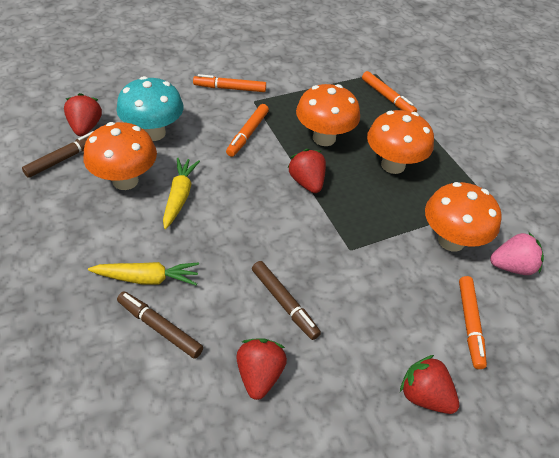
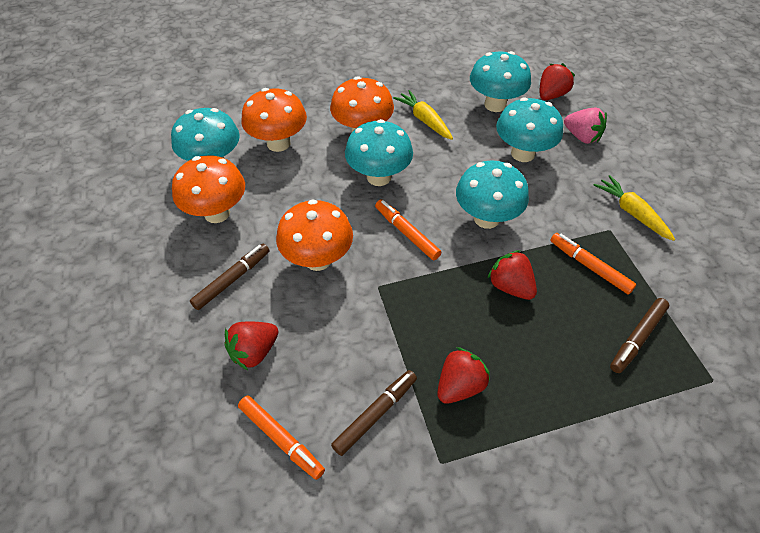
orange marker: [193,74,266,92] [226,104,269,157] [362,71,417,112] [459,276,487,369] = 4 -> [238,396,325,480] [375,199,442,260] [550,233,636,295] = 3
turquoise mushroom: [116,76,183,141] = 1 -> [171,108,240,161] [345,119,413,186] [456,160,529,229] [470,51,531,112] [496,97,563,162] = 5

